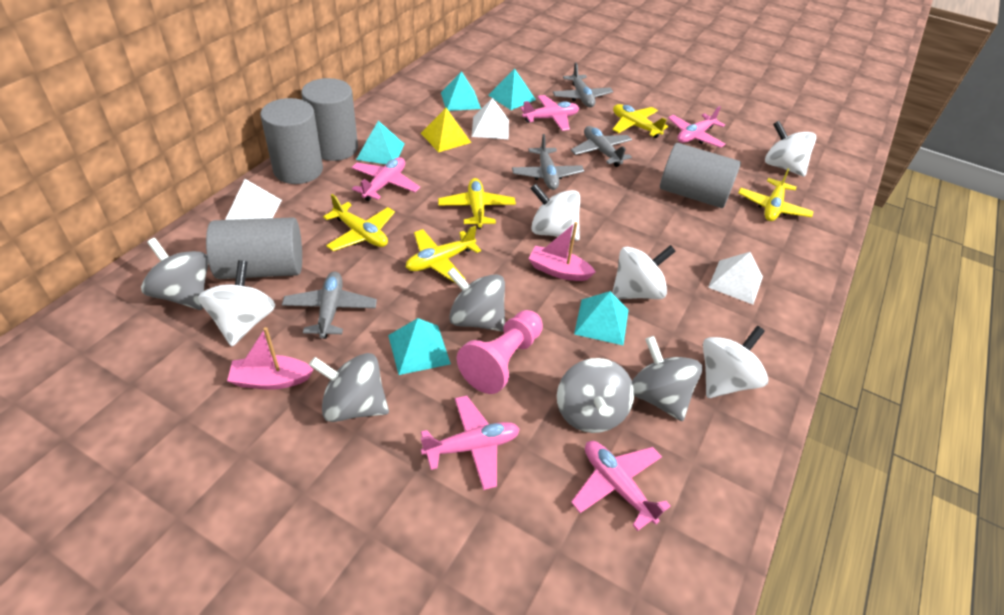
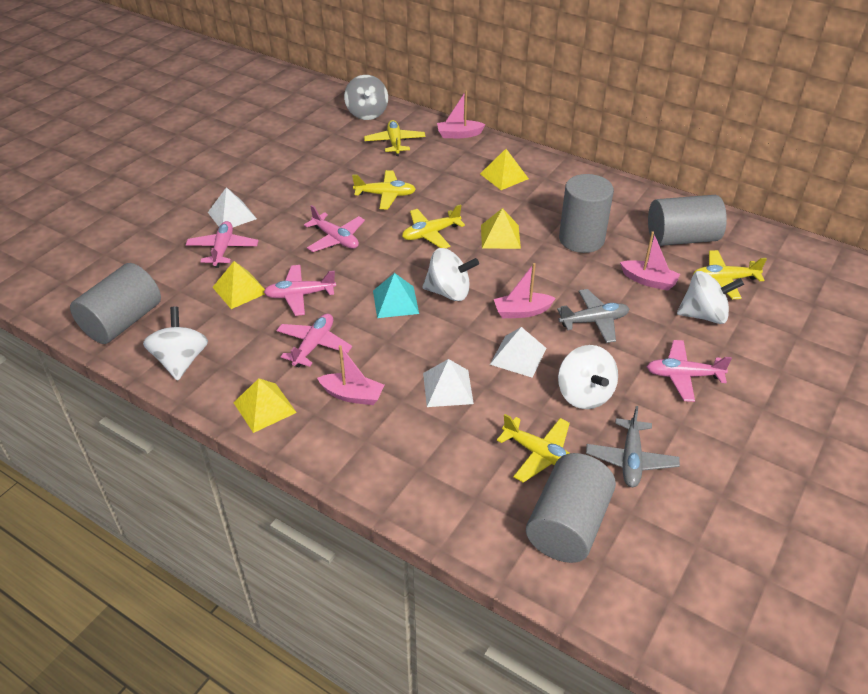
grey plane: [282,272,377,339] [512,134,584,190] [553,63,613,107] [571,126,632,167] = 4 -> [557,289,629,343] [586,406,680,487] = 2
grey spinning top: [141,238,208,310] [309,353,389,422] [447,267,505,332] [557,358,634,433] [632,336,702,421] = 5 -> [344,75,388,120] = 1
pink boat: [227,327,314,390] [528,222,596,281] = 2 -> [317,345,384,405] [437,90,486,138] [494,263,556,318] [620,231,680,291] = 4
pink pawn: [457,310,543,394] = 1 -> none = 0
turquoise pyramid: [356,121,405,164] [388,318,451,375] [441,71,481,111] [488,68,536,110] [574,291,629,345] = 5 -> [373,273,419,318] = 1
white spinning top: [198,260,275,346] [530,184,580,240] [612,245,676,299] [703,326,769,398] [765,121,816,177] = 5 -> [143,307,208,381] [422,248,479,301] [558,345,618,409] [677,271,744,324] = 4
yellow pyramid: [421,108,471,153] = 1 -> [213,261,265,309] [233,378,297,433] [480,149,529,190] [481,208,521,249] = 4

